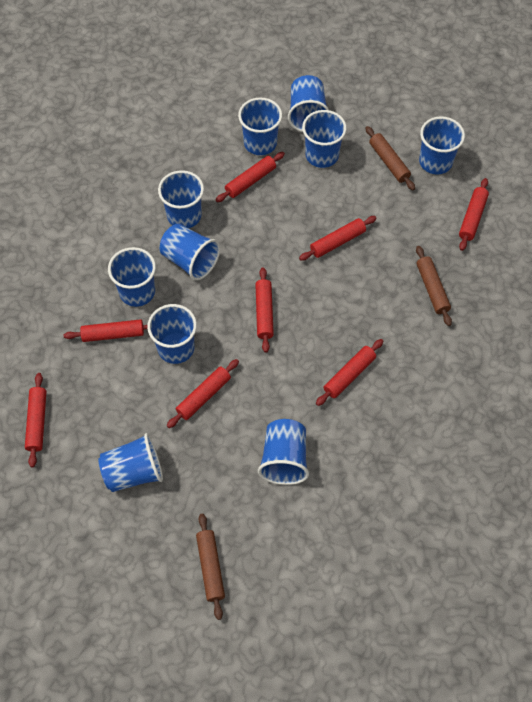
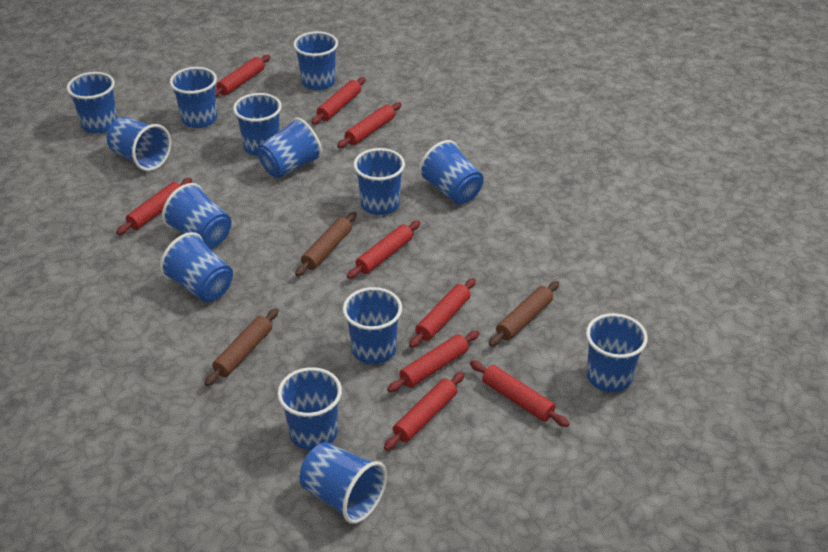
blue cup: [98,433,163,492] [108,247,156,307] [147,304,197,364] [158,170,204,228] [160,224,220,281] [238,98,282,155] [258,419,309,485] [288,75,329,132] [302,110,347,168] [419,116,465,175] = 10 -> [67,72,118,133] [107,117,171,171] [160,232,233,302] [162,183,232,249] [170,67,217,128] [233,93,282,156] [258,117,322,178] [277,367,342,450] [293,31,338,90] [300,442,387,524] [343,287,402,364] [353,148,405,215] [419,140,484,205] [586,313,648,392] = 14
red rolling pin: [25,373,46,467] [64,319,148,342] [167,359,239,428] [216,152,285,202] [255,267,274,353] [299,216,377,261] [316,339,383,406] [459,178,489,251] = 8 -> [116,178,192,235] [215,55,270,97] [311,77,366,125] [337,102,402,148] [347,220,420,279] [384,372,465,451] [387,331,479,392] [409,278,476,348] [470,360,570,427] = 9

